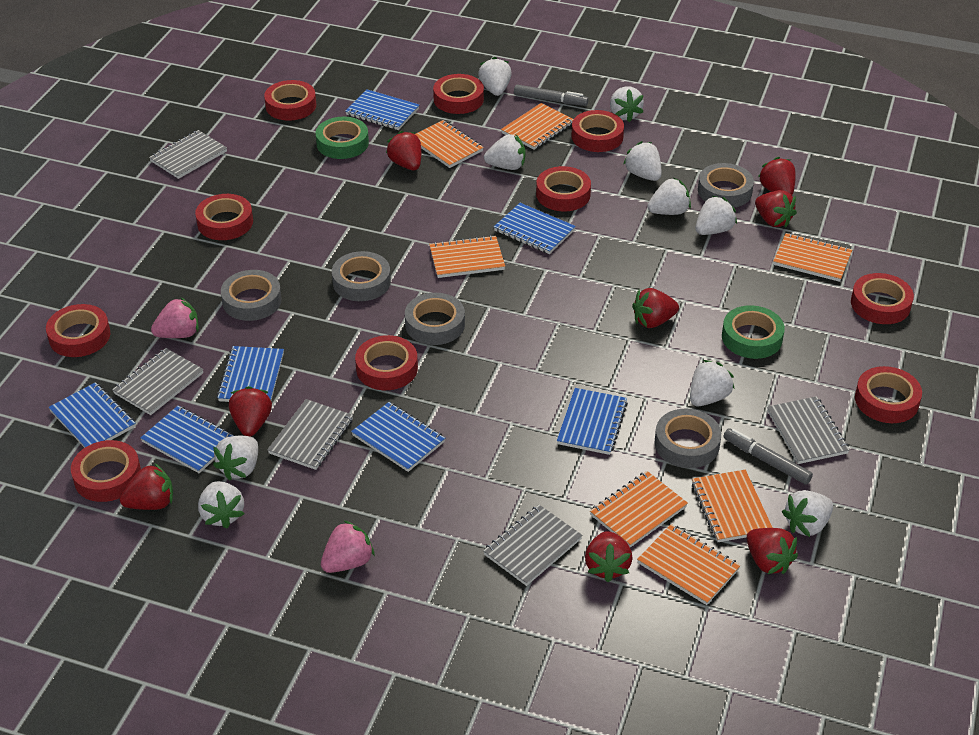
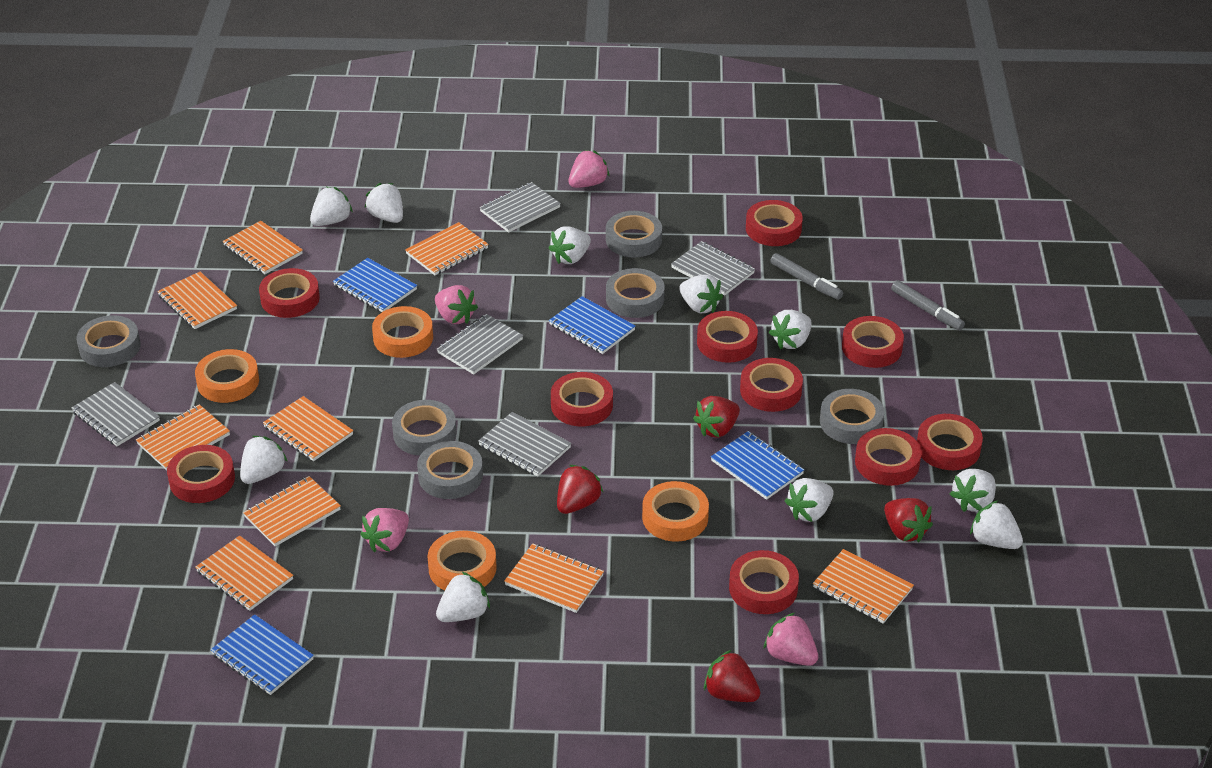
blue notebook: [48,382,136,448] [140,406,234,473] [217,346,284,402] [345,89,419,130] [351,402,445,472] [494,203,576,254] [557,388,628,455] = 7 -> [211,614,314,695] [333,258,417,312] [549,296,635,354] [711,431,804,500] = 4
green tape: [315,117,369,159] [722,305,785,359] = 2 -> none = 0
grey tape: [221,270,282,321] [332,251,391,301] [405,293,465,345] [655,409,721,468] [698,163,754,208] = 5 -> [76,315,141,367] [392,400,456,456] [417,441,483,499] [606,211,662,258] [606,268,665,318] [820,389,884,444] = 6
orange notebook: [415,120,484,168] [429,235,505,278] [501,103,574,150] [590,471,688,547] [637,524,741,605] [692,470,773,542] [773,233,852,282] = 7 -> [136,404,230,470] [157,272,237,329] [196,536,293,611] [223,221,303,274] [243,476,341,547] [263,396,353,461] [405,222,489,275] [504,543,604,613] [813,549,914,624] = 9
orange tape: none = 0 -> [195,349,259,403] [372,306,433,358] [427,531,497,590] [642,481,709,542] = 4
pink strawberry: [151,297,199,338] [321,521,375,573] = 2 -> [360,508,409,552] [435,285,478,324] [568,150,609,188] [764,613,818,666] = 4
red strawberry: [120,463,173,510] [229,386,272,437] [386,131,421,170] [585,531,633,582] [632,288,679,328] [747,528,798,574] [755,190,797,227] [758,157,796,195] = 8 -> [557,465,604,514] [693,396,740,438] [704,650,760,702] [884,498,933,542] = 4

